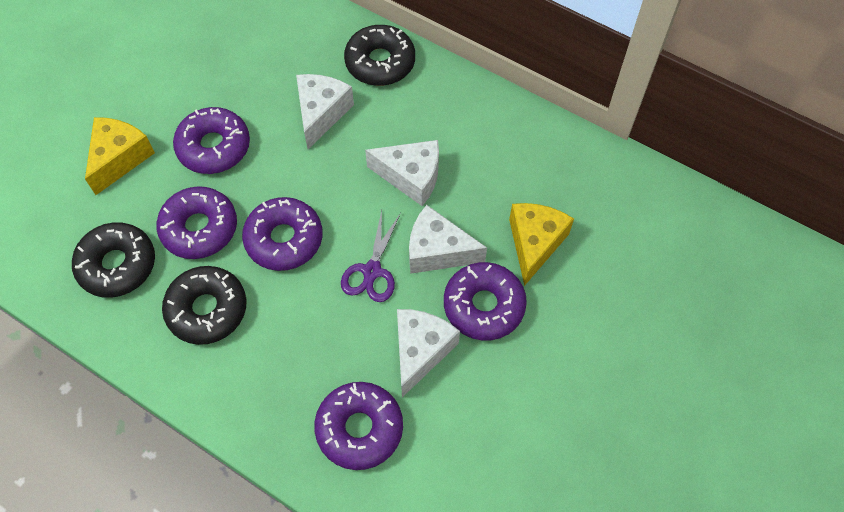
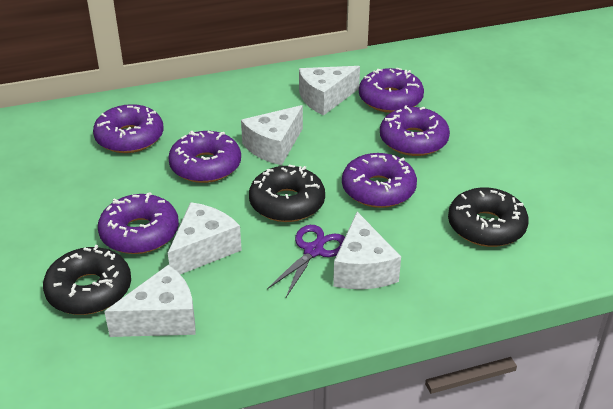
purple donut: [156,186,237,259] [173,107,250,174] [242,197,322,271] [314,382,403,470] [444,262,527,341] = 5 -> [93,104,163,153] [98,192,179,254] [168,131,241,183] [342,153,417,208] [359,68,424,113] [380,105,450,156] = 6
white cheese: [296,74,354,149] [365,140,439,206] [397,309,460,397] [409,205,487,274] = 4 -> [104,265,196,337] [168,202,242,274] [241,105,303,165] [299,66,360,115] [333,212,401,289] = 5
yellow cheese: [85,117,155,195] [509,203,574,286] = 2 -> none = 0

